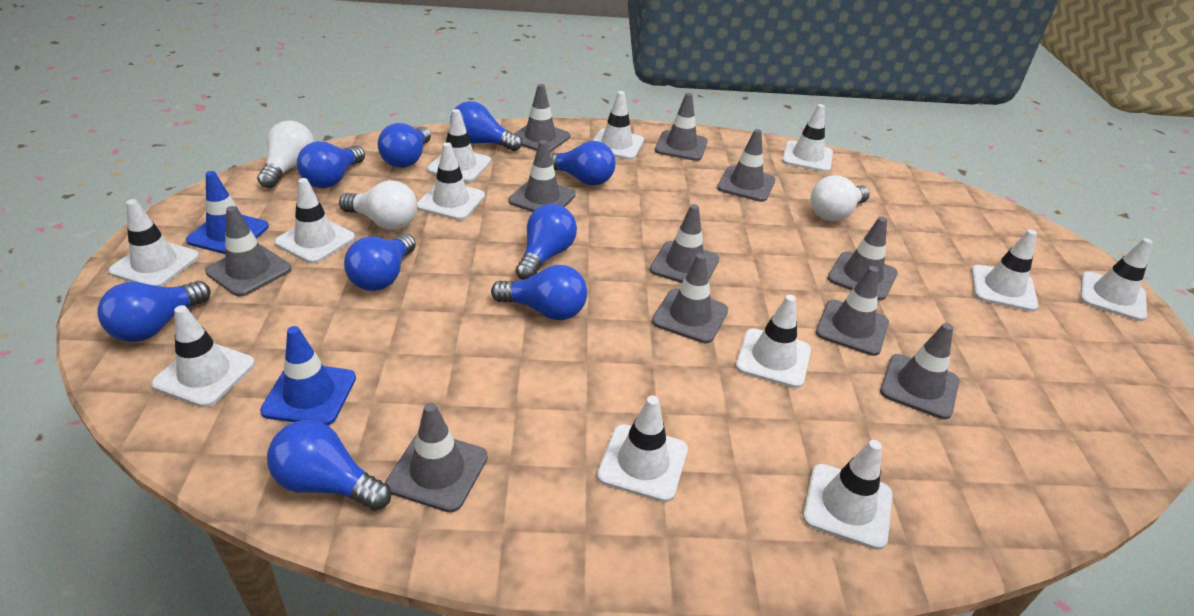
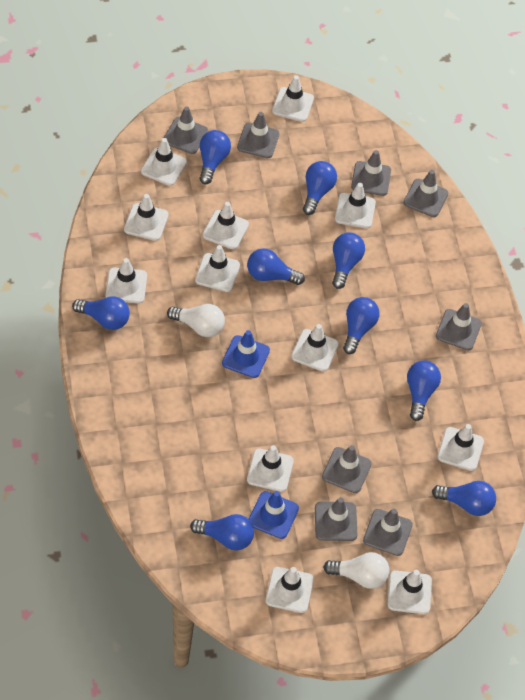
grey traffic cone: [205,206,291,297] [385,402,488,513] [508,140,576,212] [514,84,570,152] [650,204,719,283] [652,253,728,343] [655,93,707,161] [717,129,775,202] [816,266,889,356] [827,217,898,300] [880,323,959,419] = 11 -> [164,106,208,154] [237,112,280,158] [315,497,357,541] [322,445,372,493] [351,150,391,196] [363,509,413,556] [403,170,448,217] [436,303,482,351] = 8
white light bulb: [257,120,314,188] [339,180,417,230] [810,175,870,221] = 3 -> [167,304,225,337] [323,552,390,589] = 2

